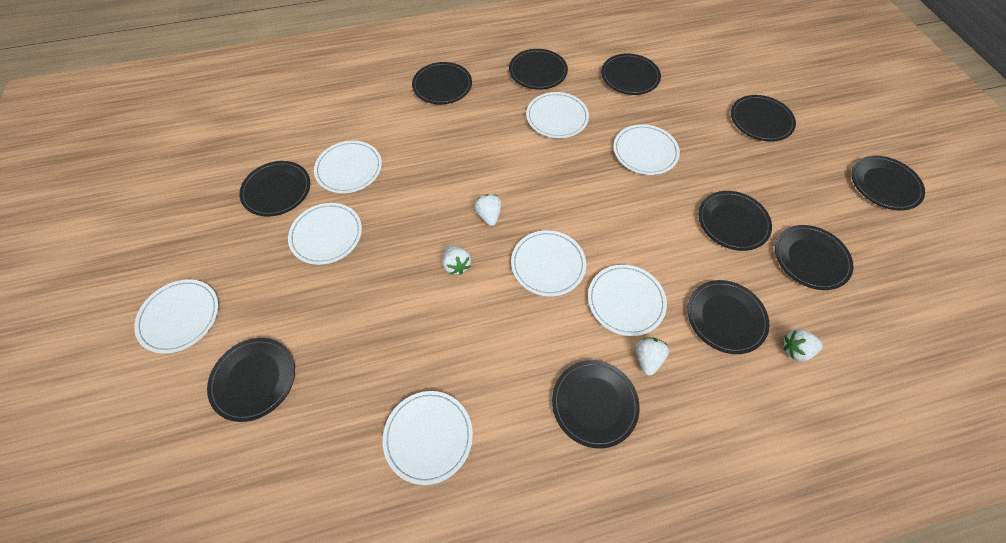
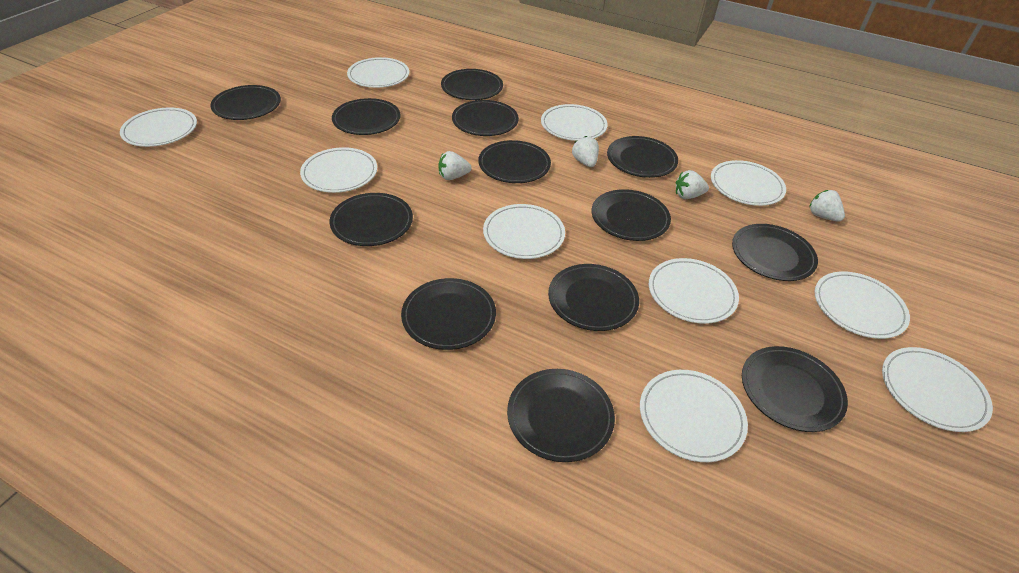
black plate: [207,338,295,422] [239,161,310,217] [412,62,472,104] [509,49,568,90] [552,360,640,449] [601,53,661,95] [687,280,769,354] [698,191,772,251] [731,95,796,142] [775,225,853,290] [851,156,925,210] = 11 -> [210,85,281,120] [330,193,413,246] [332,98,401,135] [401,278,496,350] [441,69,503,100] [452,100,519,136] [478,140,551,183] [507,369,615,462] [548,264,639,331] [591,189,671,241] [607,136,678,178] [732,224,818,281] [742,346,848,432] = 13
white plate: [134,279,219,354] [288,203,362,265] [314,141,382,193] [383,391,473,485] [511,230,586,297] [526,92,589,138] [588,265,667,336] [613,124,680,175] = 8 -> [120,107,197,147] [300,147,377,193] [347,57,409,88] [483,204,565,259] [541,104,608,141] [640,370,748,462] [649,258,739,324] [711,160,786,206] [815,272,910,339] [882,347,993,432] = 10

